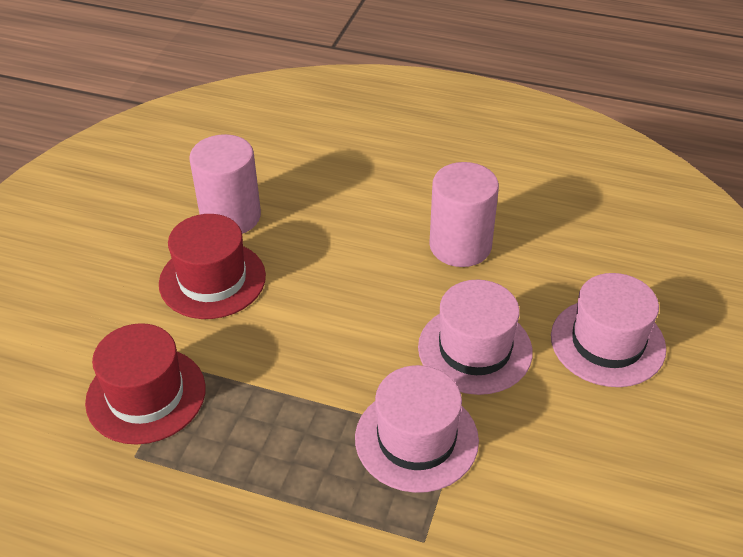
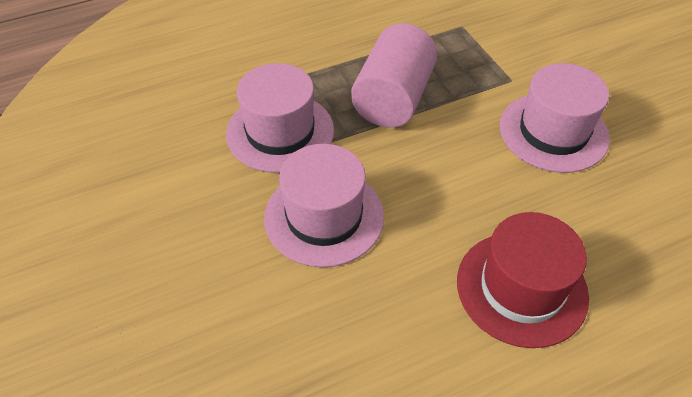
pink cylinder: [189,134,261,234] [429,162,499,267] = 2 -> [351,23,438,128] = 1
red hat: [85,323,206,445] [159,214,266,319] = 2 -> [457,212,589,348] = 1

